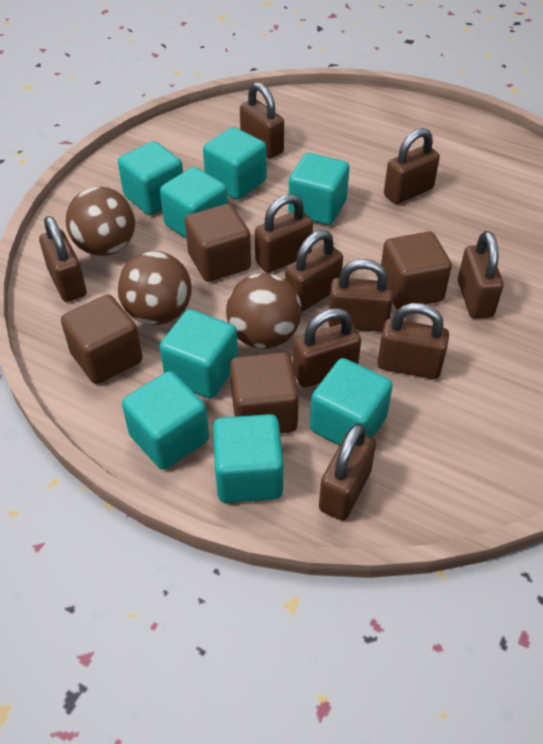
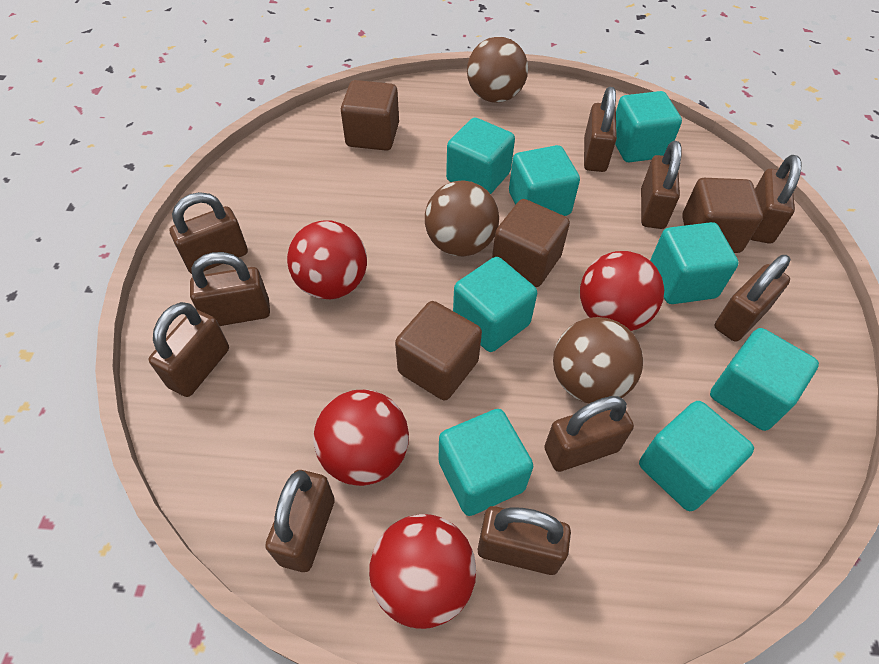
red ball: none = 0 -> [287,220,367,299] [314,390,409,486] [369,514,476,629] [580,251,664,331] = 4

